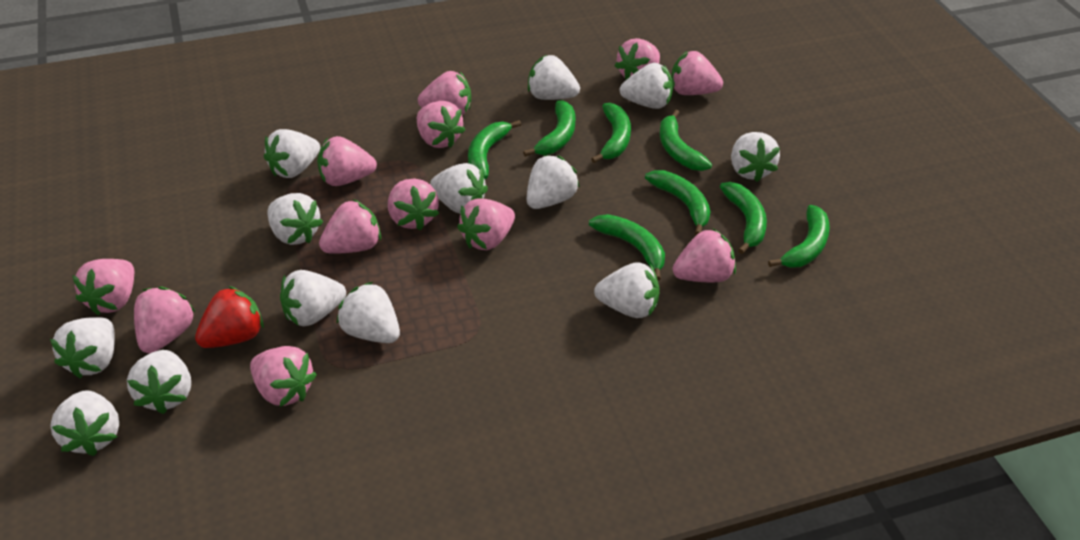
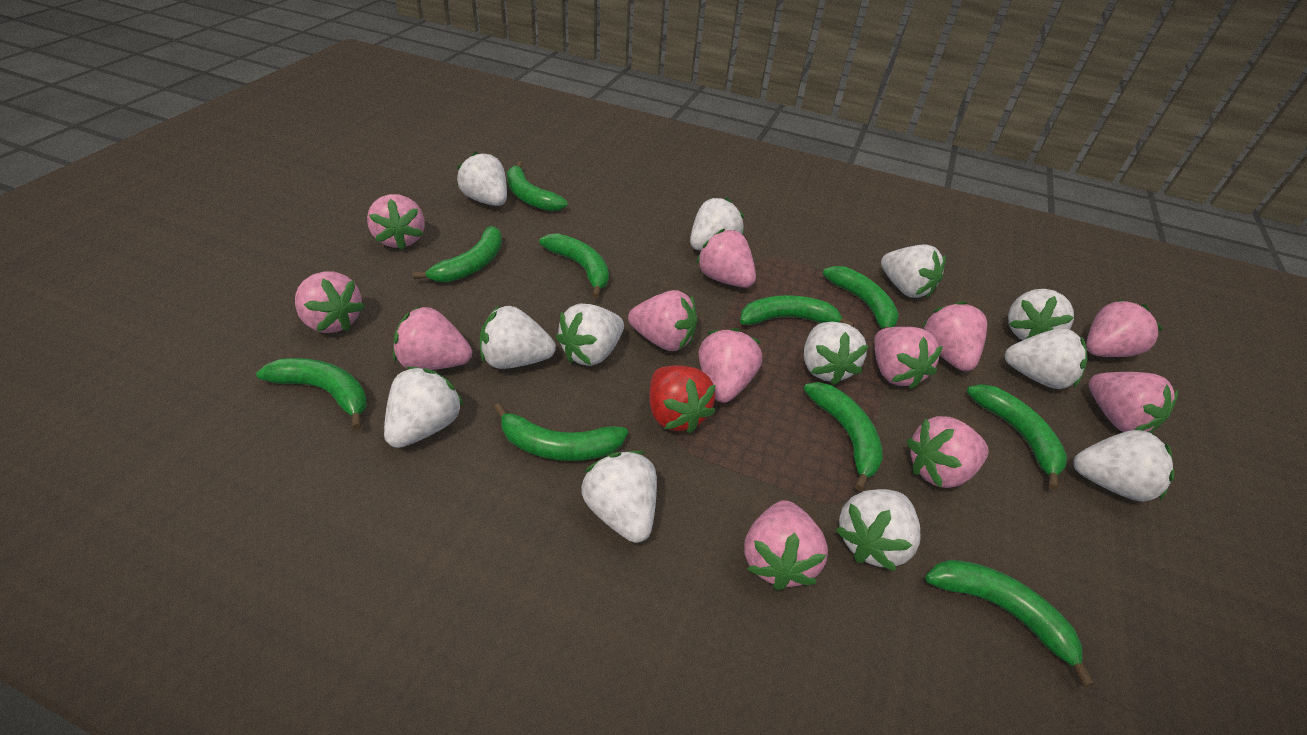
green banana: [468,120,521,179] [523,101,576,157] [589,214,665,281] [591,103,631,163] [645,170,710,235] [660,110,712,171] [720,182,767,254] [768,205,830,268] = 8 -> [256,358,367,430] [412,226,502,282] [494,403,628,461] [507,161,568,211] [539,233,609,298] [740,295,854,327] [804,382,883,491] [823,266,899,329] [925,560,1095,687] [967,384,1067,490] = 10
white strawberry: [50,317,115,379] [51,390,119,456] [127,350,191,414] [264,129,320,178] [267,193,323,245] [280,270,346,326] [336,281,400,343] [430,163,488,214] [527,155,580,209] [528,55,580,100] [594,262,660,318] [620,63,673,109] [731,132,780,182] = 13 -> [384,367,464,448] [457,152,507,206] [480,305,556,369] [556,304,624,366] [582,451,657,543] [690,197,744,250] [804,322,869,385] [835,489,920,571] [881,245,946,298] [1005,328,1087,389] [1008,289,1074,340] [1073,430,1174,502] = 12

